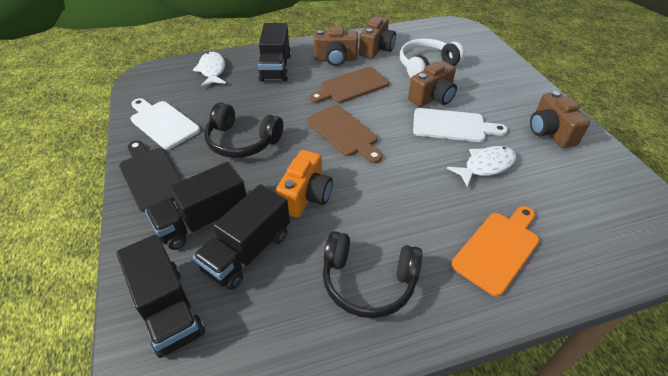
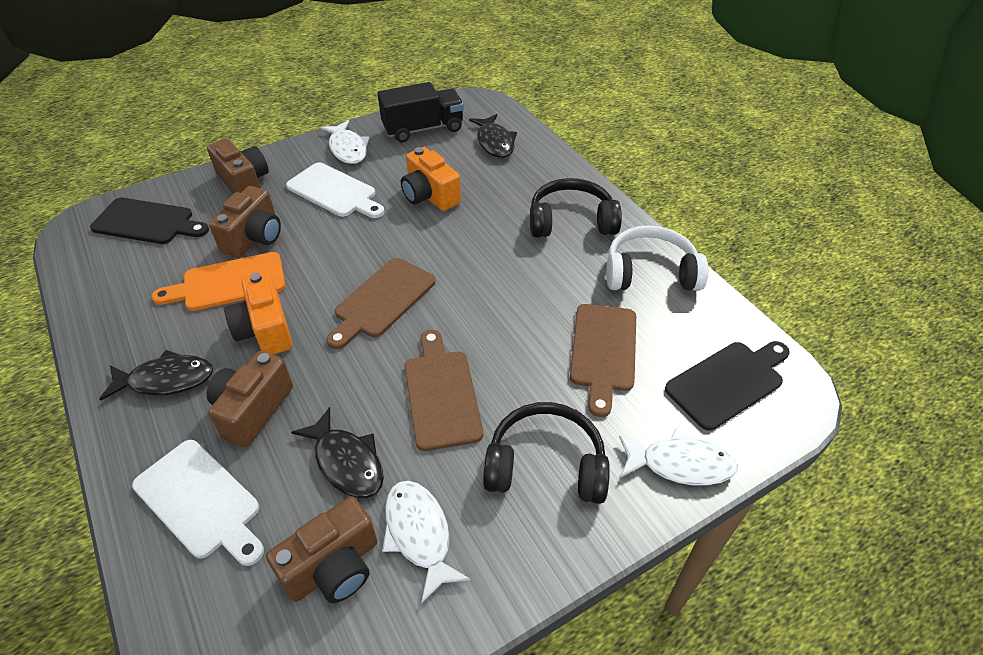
black cutting board: [119,140,182,212] = 1 -> [90,198,209,244] [665,341,790,431] = 2
black fish: none = 0 -> [99,350,213,401] [291,407,384,498] [469,114,517,158] = 3
black truck: [116,234,205,358] [145,162,247,250] [193,184,290,290] [258,23,291,81] = 4 -> [378,82,464,142] = 1
brown cutting board: [307,105,382,163] [310,67,389,103] = 2 -> [327,258,436,349] [404,330,483,451] [570,304,636,417] = 3
orange camera: [276,150,333,218] = 1 -> [224,272,292,355] [401,147,461,211] = 2
white fish: [193,52,226,87] [447,146,517,187] = 2 -> [320,120,369,164] [382,481,471,604] [619,428,738,485] = 3

